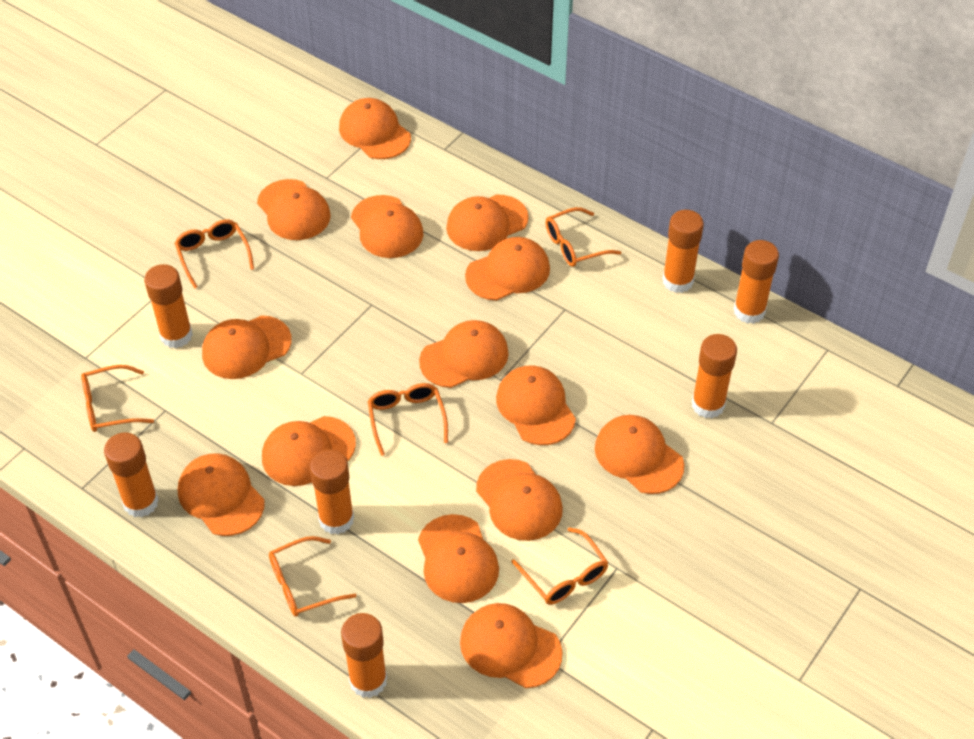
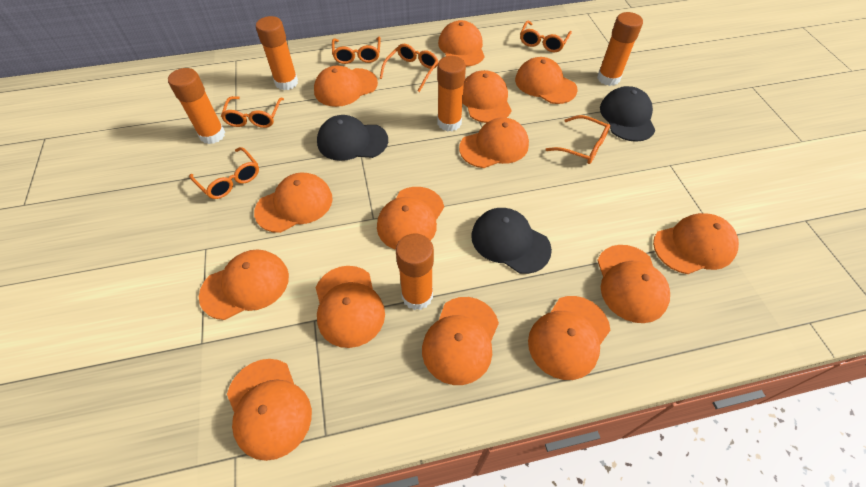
black cap: none = 0 -> [317,115,388,161] [471,208,552,274] [600,86,656,142] = 3
orange glue stick: [104,432,159,517] [144,264,193,348] [310,449,354,535] [341,613,387,698] [662,210,704,293] [692,334,737,418] [734,240,779,324] = 7 -> [168,68,225,144] [256,16,298,90] [396,233,434,310] [437,56,466,132] [597,12,643,86] = 5

